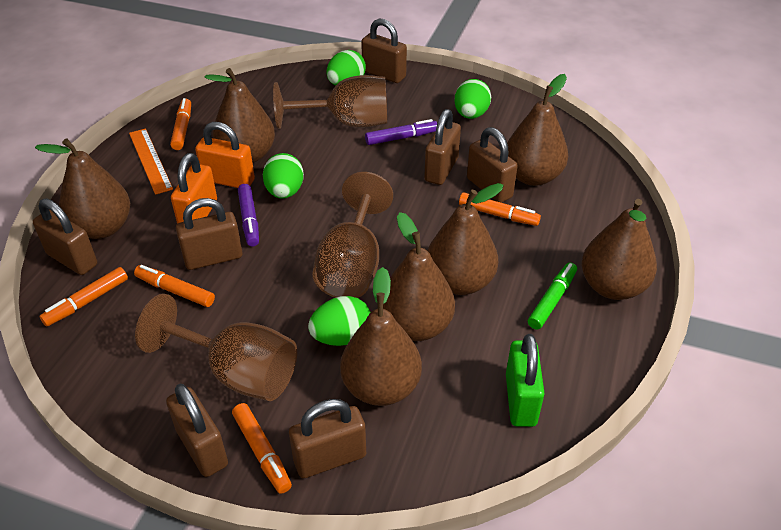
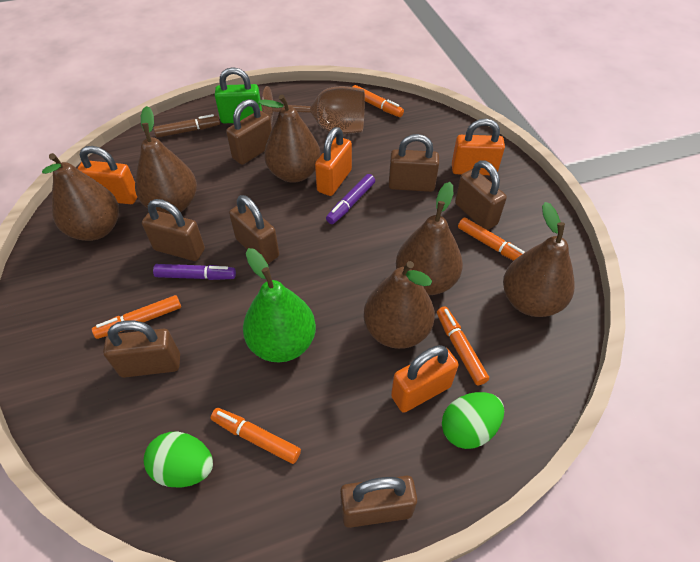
brown goblet: [135,294,297,401] [273,75,387,129] [312,172,393,298] = 3 -> [262,86,365,134] = 1
brown marker: none = 0 -> [153,114,220,138] = 1
brown pear: [35,138,130,239] [205,68,275,163] [340,267,422,406] [383,212,455,341] [427,183,503,295] [507,74,568,186] [581,199,657,300] = 7 -> [42,153,119,241] [135,106,197,214] [258,94,321,183] [363,261,435,349] [396,182,463,295] [503,202,575,317] = 6
green egg: [263,153,304,199] [308,296,371,346] [327,50,366,86] [455,79,491,119] = 4 -> [144,432,213,488] [442,392,504,449] = 2
green marker: [528,262,577,330] = 1 -> none = 0
green pear: none = 0 -> [243,248,316,362] = 1
orange padlock: [171,153,217,224] [195,122,255,188] = 2 -> [77,146,137,204] [315,127,352,196] [391,345,459,413] [452,118,505,175] = 4
orange ruler: [129,128,173,195] = 1 -> none = 0

